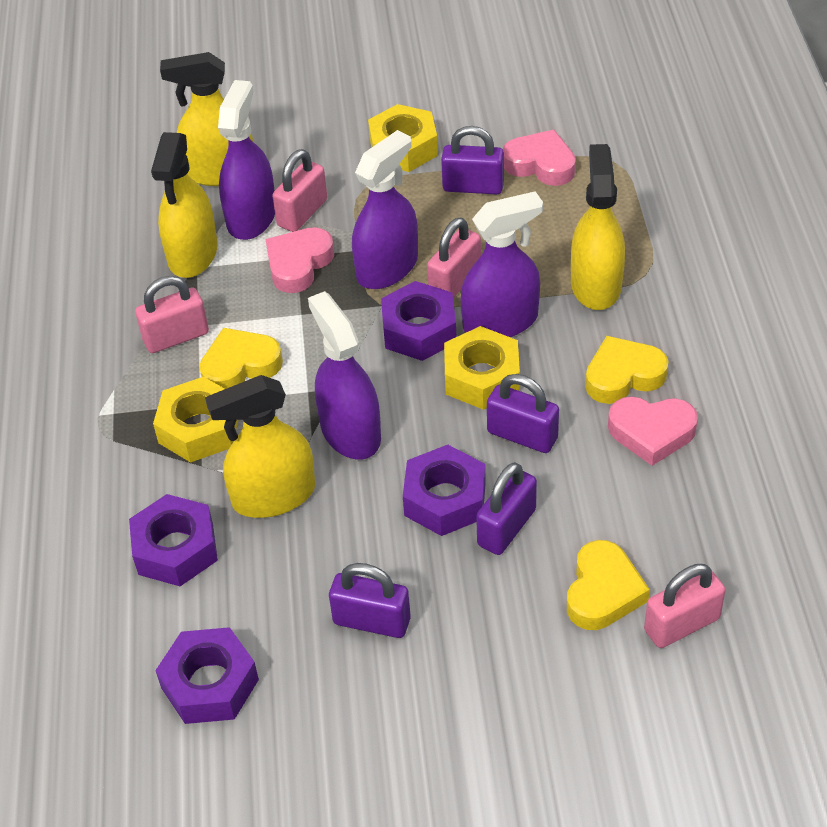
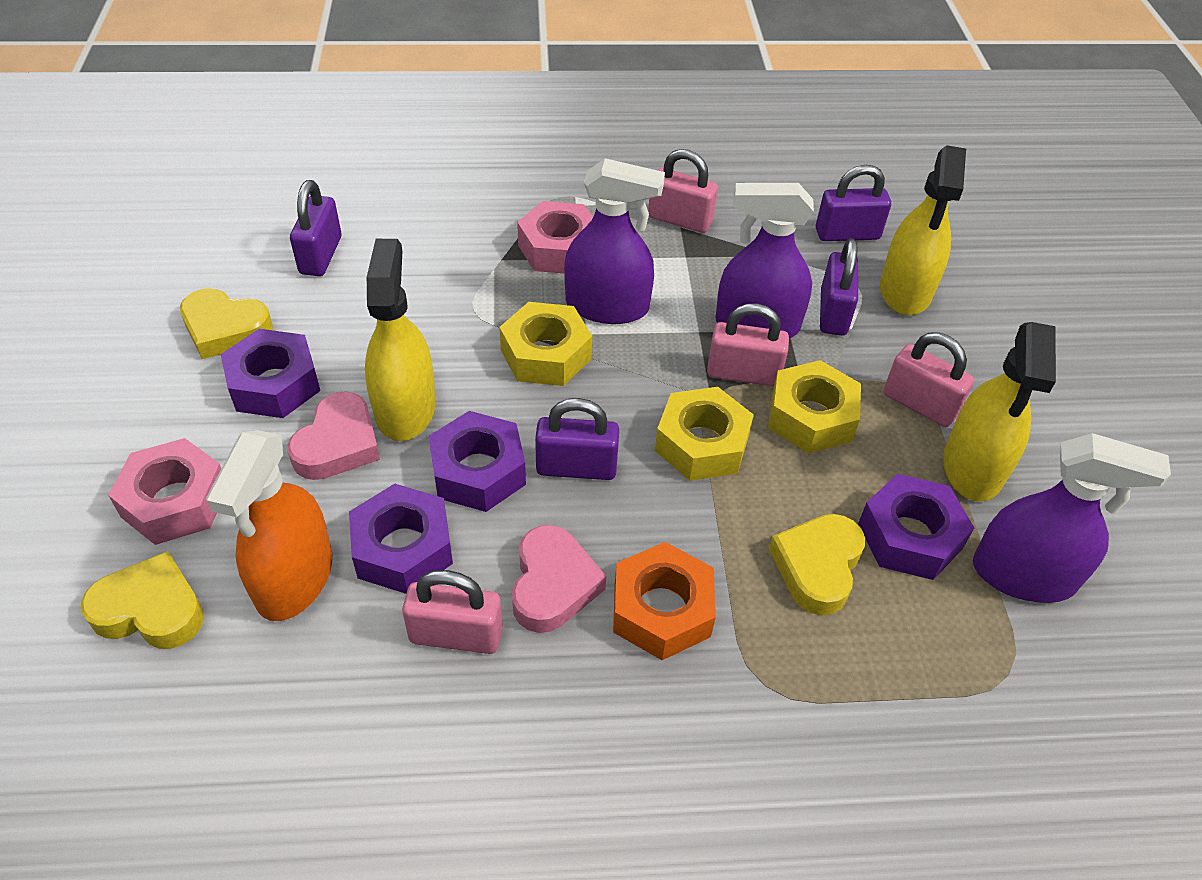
orange nut: none = 0 -> [613,542,716,660] = 1
orange spray bottle: none = 0 -> [206,430,332,621] = 1
pink heart: [266,227,334,293] [503,130,576,186] [608,397,698,466] = 3 -> [288,391,380,480] [512,525,606,633] = 2
pink nut: none = 0 -> [108,438,222,545] [517,201,593,273] = 2
purple spray bottle: [218,80,275,240] [308,291,381,460] [352,130,418,289] [461,191,543,337] = 4 -> [564,158,665,324] [716,183,814,338] [973,433,1171,603] = 3
yellow spray bottle: [151,132,217,278] [160,52,253,186] [205,375,315,518] [571,144,625,310] = 4 -> [365,239,436,441] [880,145,966,315] [943,322,1056,502] = 3

